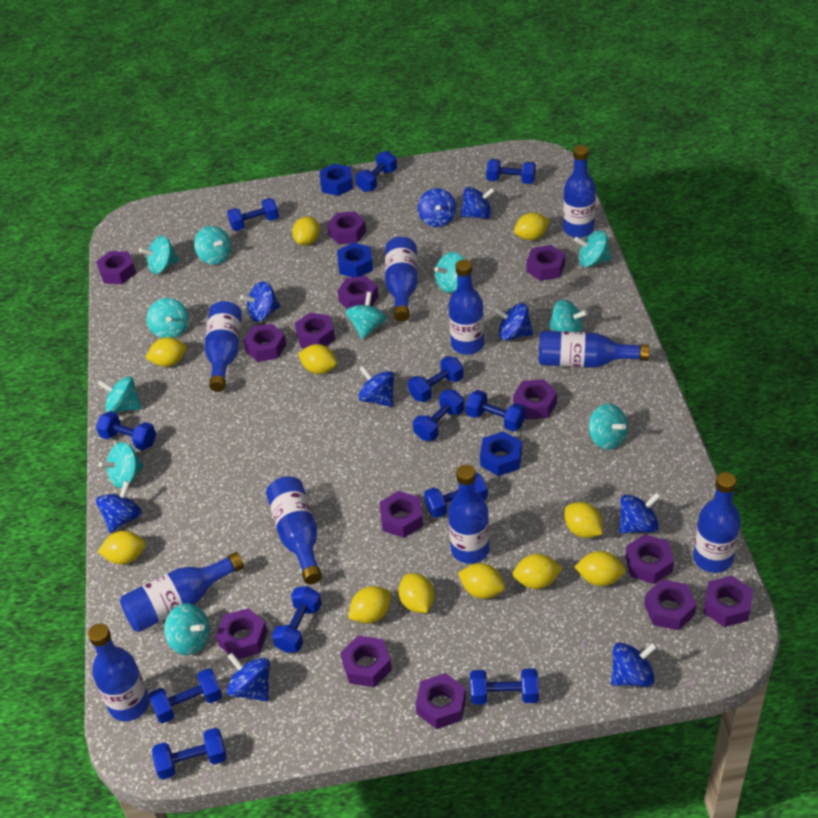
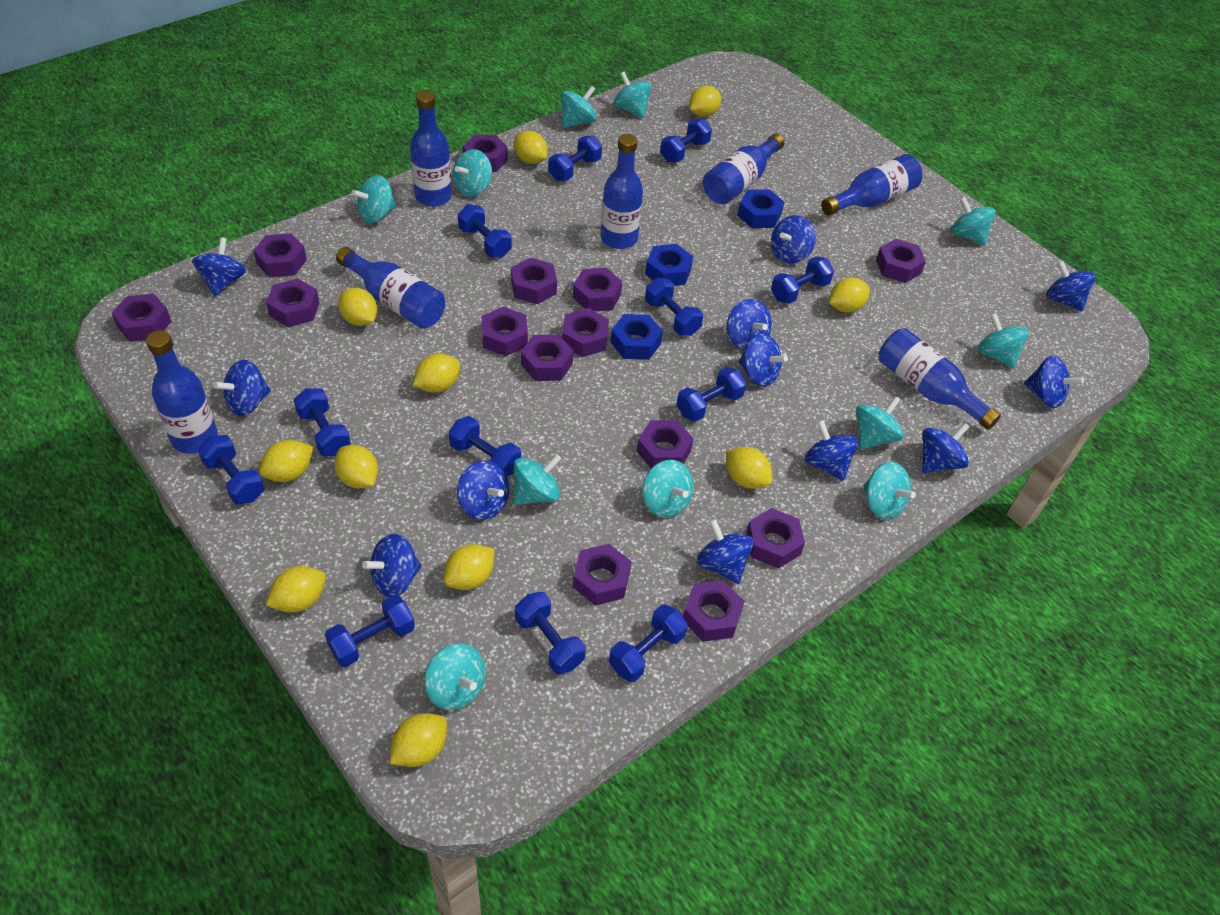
blue bottle: [88,623,150,721] [120,552,244,632] [204,301,242,392] [266,476,322,584] [385,237,418,322] [448,465,490,564] [449,260,484,354] [538,331,650,368] [563,145,596,238] [693,472,741,573] = 10 -> [146,330,218,454] [336,247,445,329] [410,91,452,207] [601,134,643,249] [703,133,784,204] [821,154,922,216] [879,328,1001,430] = 7
blue spinning top: [96,481,142,533] [226,653,270,701] [240,281,280,322] [358,366,394,407] [418,188,456,227] [460,187,495,219] [493,303,533,341] [611,643,657,687] [619,492,661,534] = 9 -> [192,237,246,296] [213,360,271,416] [362,534,422,597] [457,461,509,520] [697,519,754,584] [727,299,772,350] [739,333,788,387] [771,215,816,264] [804,420,859,481] [922,423,969,473] [1024,355,1084,408] [1046,260,1095,311] = 12

